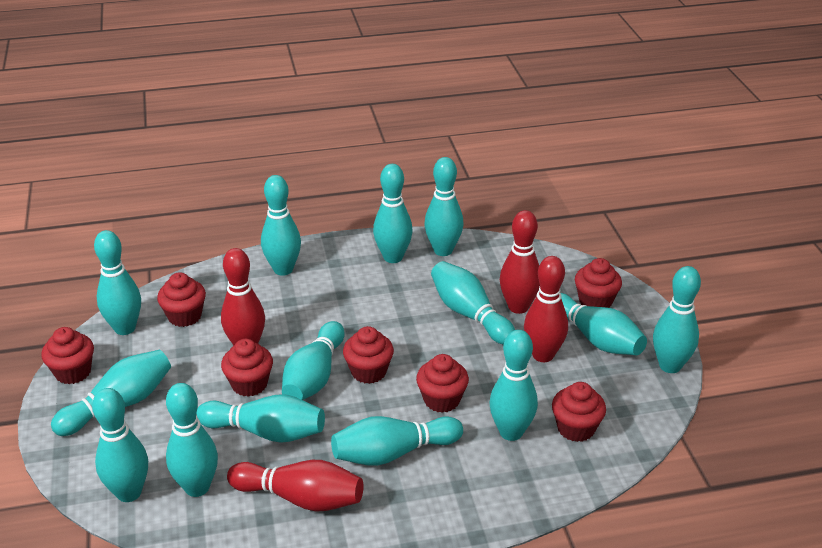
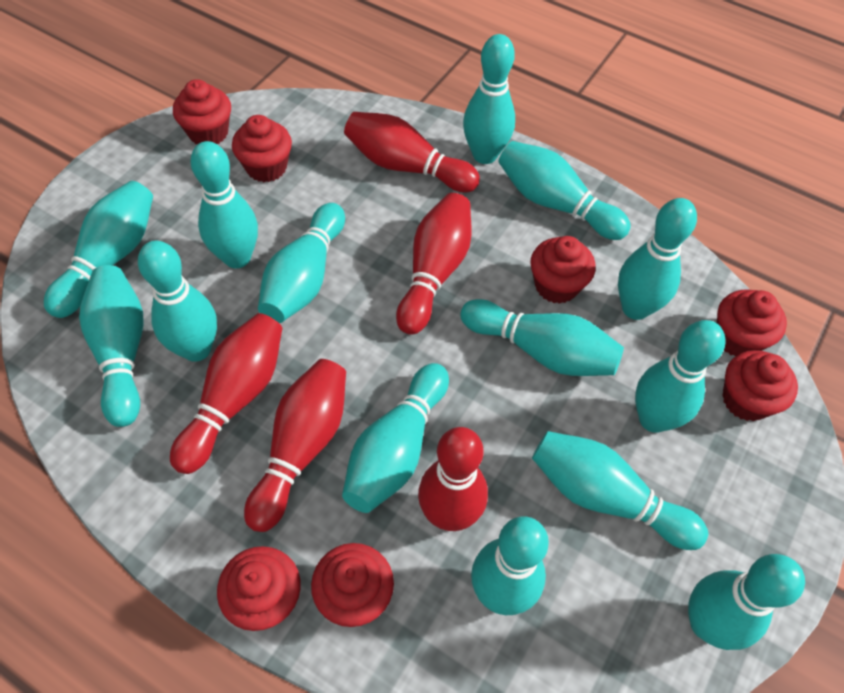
red bowling pin: [221,248,265,345] [227,460,364,512] [500,210,540,314] [524,256,568,362] = 4 -> [170,313,282,474] [244,359,346,532] [344,112,480,193] [396,193,471,335] [418,427,488,531] = 5

